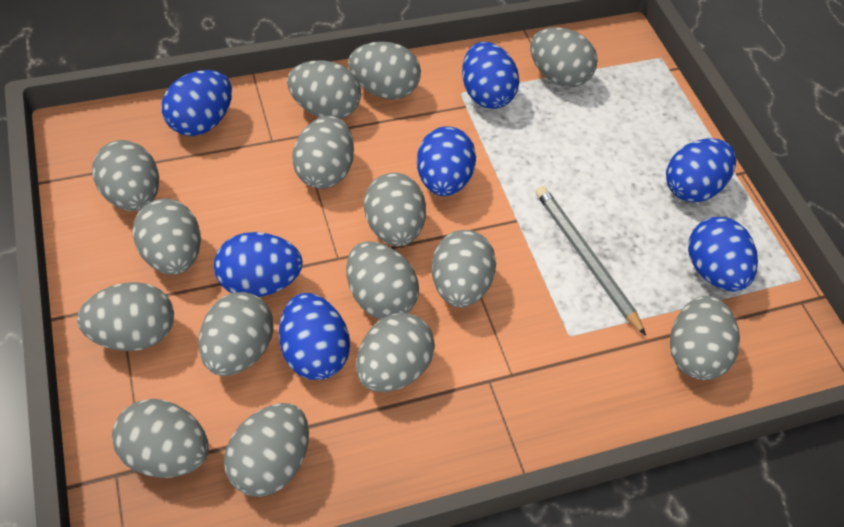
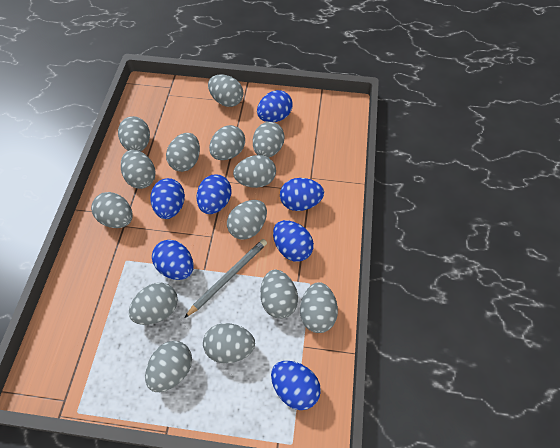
grey egg: [77,282,174,351] [92,140,159,211] [112,399,209,478] [133,199,201,275] [199,292,274,376] [224,403,309,497] [287,60,361,119] [292,116,354,189] [346,241,419,319] [348,42,421,99] [356,313,435,392] [364,173,426,247] [431,230,496,308] [530,27,598,87] [670,295,740,380] = 15 -> [91,192,133,228] [118,116,150,152] [121,150,156,189] [129,283,178,325] [145,341,192,392] [166,133,200,172] [203,323,255,363] [208,74,243,107] [209,125,245,160] [227,200,267,239] [233,155,276,188] [253,122,285,158] [260,269,298,319] [300,282,338,333] = 14

